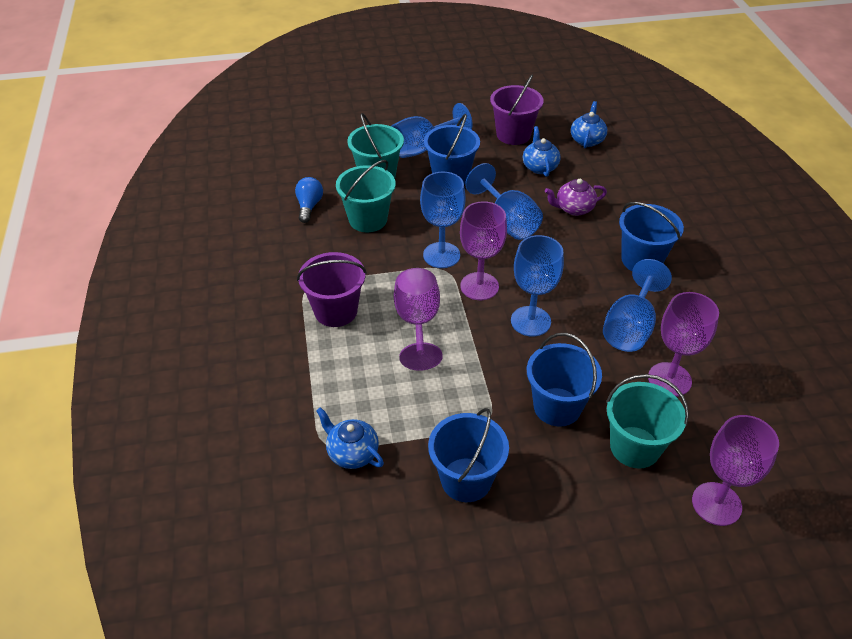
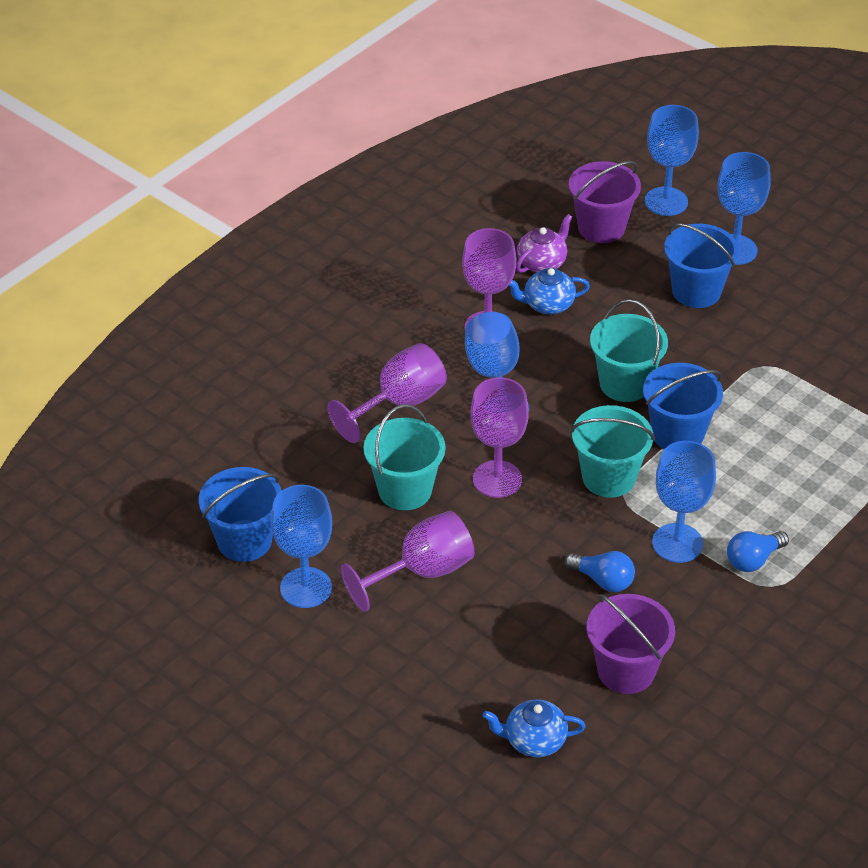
blue bucket: [424,114,480,185] [428,408,509,502] [527,333,602,427] [619,202,684,271] = 4 -> [199,467,282,562] [643,363,723,449] [664,223,739,308] = 3
blue light bulb: [295,177,323,223] = 1 -> [565,551,635,592] [727,531,789,572] = 2
blue teapot: [316,407,384,469] [523,126,561,177] [571,101,607,148] = 3 -> [482,699,586,758] [509,268,590,314] = 2

